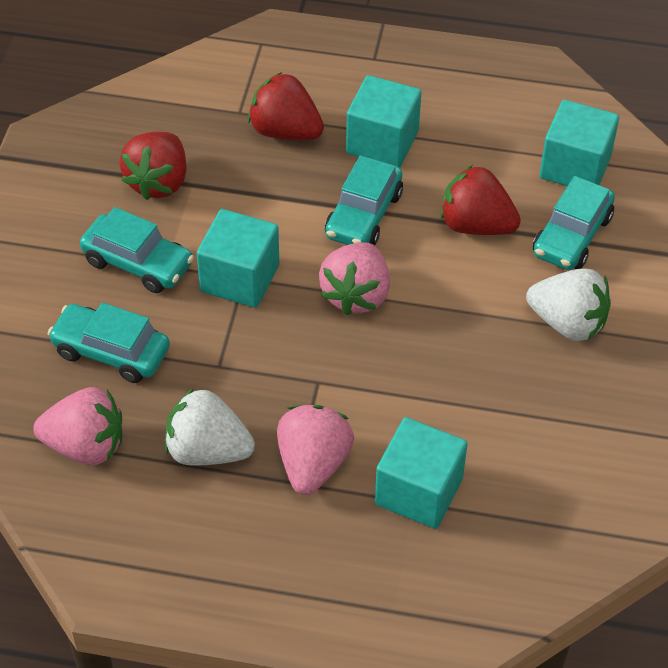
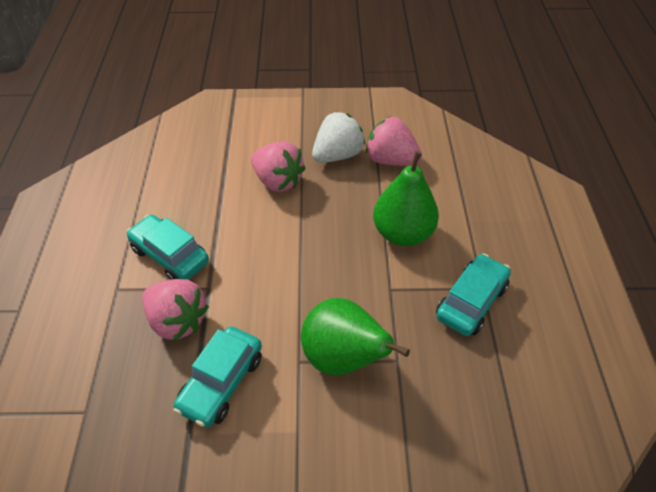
green pear: none = 0 -> [301,298,410,375] [373,151,439,246] = 2
red strawberry: [120,131,187,200] [248,72,324,140] [440,165,521,235] = 3 -> none = 0
turquoise car: [47,303,170,383] [80,207,194,293] [325,156,403,245] [533,176,615,270] = 4 -> [126,215,209,280] [173,326,262,428] [436,253,511,336] = 3
turquoise cube: [197,209,279,308] [346,75,421,168] [375,417,468,529] [540,100,619,186] = 4 -> none = 0
white strawberry: [165,388,255,465] [526,269,611,341] = 2 -> [312,112,365,163] = 1

